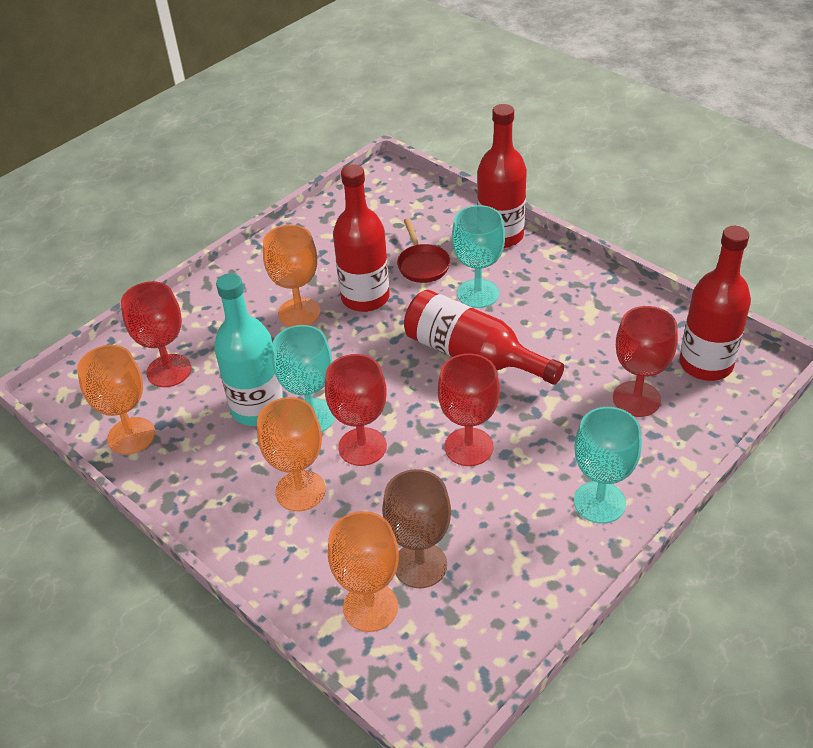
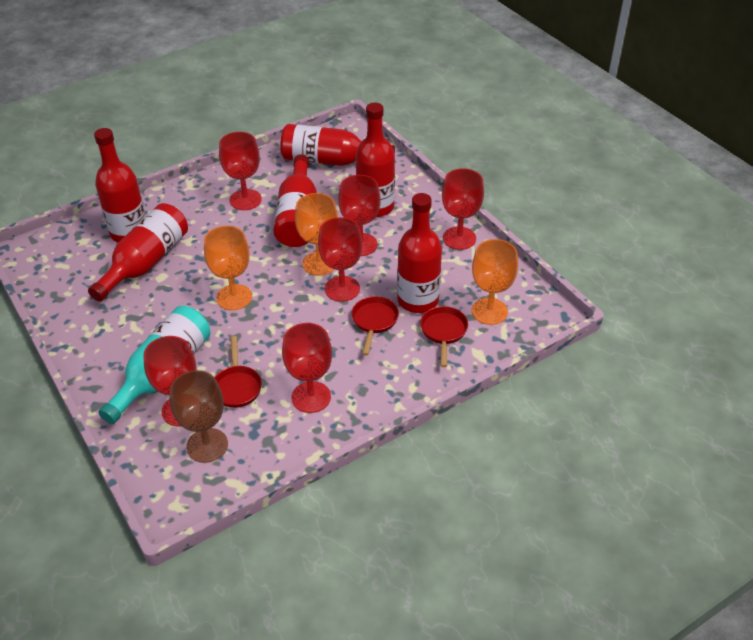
orange goblet: [77,345,155,455] [257,397,326,511] [263,225,321,327] [328,511,399,632] = 4 -> [204,226,252,310] [295,193,338,276] [472,239,518,325] = 3
red bottle: [333,165,390,312] [404,290,564,385] [477,104,527,248] [679,226,751,381] = 4 -> [88,203,188,302] [94,128,146,242] [273,154,317,247] [280,124,395,166] [356,103,395,217] [397,193,442,313] = 6
red goblet: [121,281,192,387] [325,354,387,466] [438,353,500,466] [613,306,678,417] = 4 -> [143,336,196,427] [219,132,262,210] [282,323,332,413] [318,217,362,302] [338,175,381,256] [442,168,484,250] = 6
red pan: [397,218,450,283] = 1 -> [215,336,262,408] [352,296,399,356] [420,306,468,367] = 3
turquoise goblet: [272,325,335,432] [452,205,505,308] [574,407,642,524] = 3 -> none = 0

